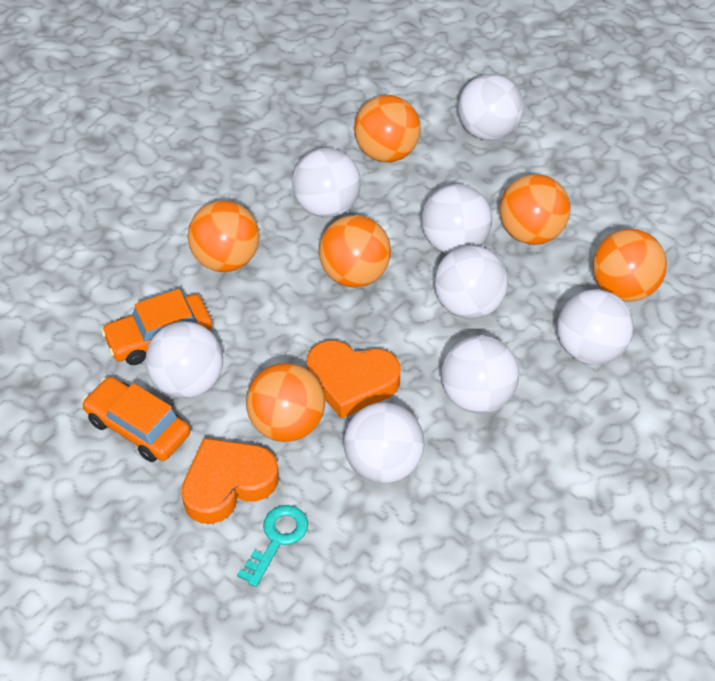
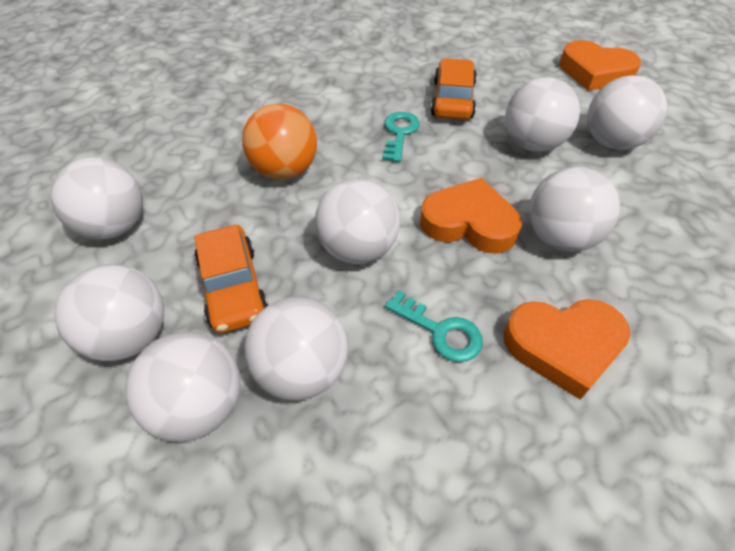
orange ball: [188,200,260,272] [246,363,325,442] [319,215,391,287] [354,95,421,162] [500,174,571,245] [593,229,667,302] = 6 -> [242,104,317,180] = 1
orange heart: [181,438,279,524] [307,341,401,419] = 2 -> [420,178,522,254] [504,299,630,400] [560,40,641,91] = 3
turquoise key: [237,505,308,587] = 1 -> [382,112,420,162] [385,290,483,362] = 2

